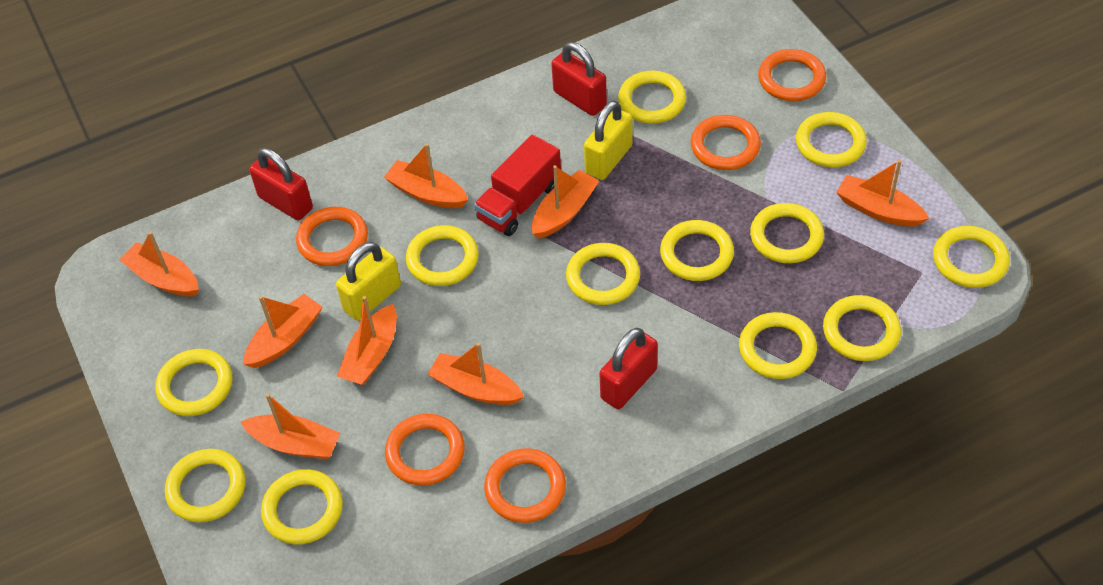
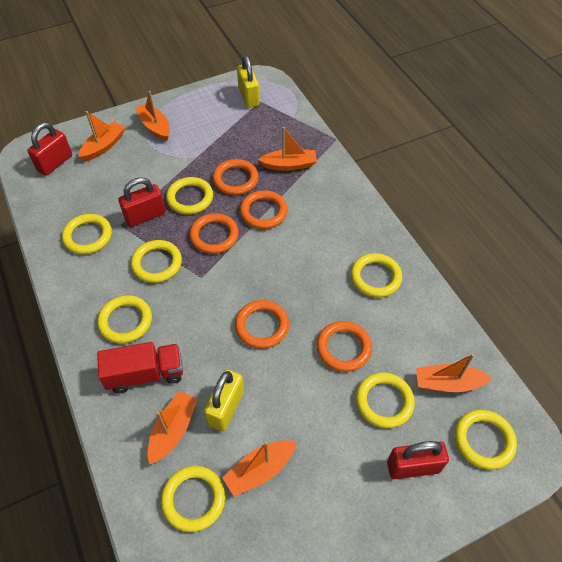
orange boat: [119,231,199,296] [241,393,340,459] [243,294,322,368] [337,296,397,385] [384,143,468,208] [428,342,524,405] [532,165,599,239] [836,160,929,227] = 8 -> [79,111,125,161] [135,91,170,141] [147,391,197,465] [222,440,296,497] [258,127,317,171] [416,354,492,392] = 6
yellow ring: [156,349,232,416] [165,449,246,522] [261,469,343,544] [406,225,479,286] [566,243,640,305] [618,71,686,124] [660,220,734,281] [739,312,817,379] [750,203,824,263] [796,112,867,167] [823,295,901,361] [933,226,1010,288] = 12 -> [62,214,112,254] [97,295,152,344] [131,240,182,283] [161,466,225,532] [166,177,213,215] [351,253,402,297] [356,372,415,428] [455,410,517,469] = 8

